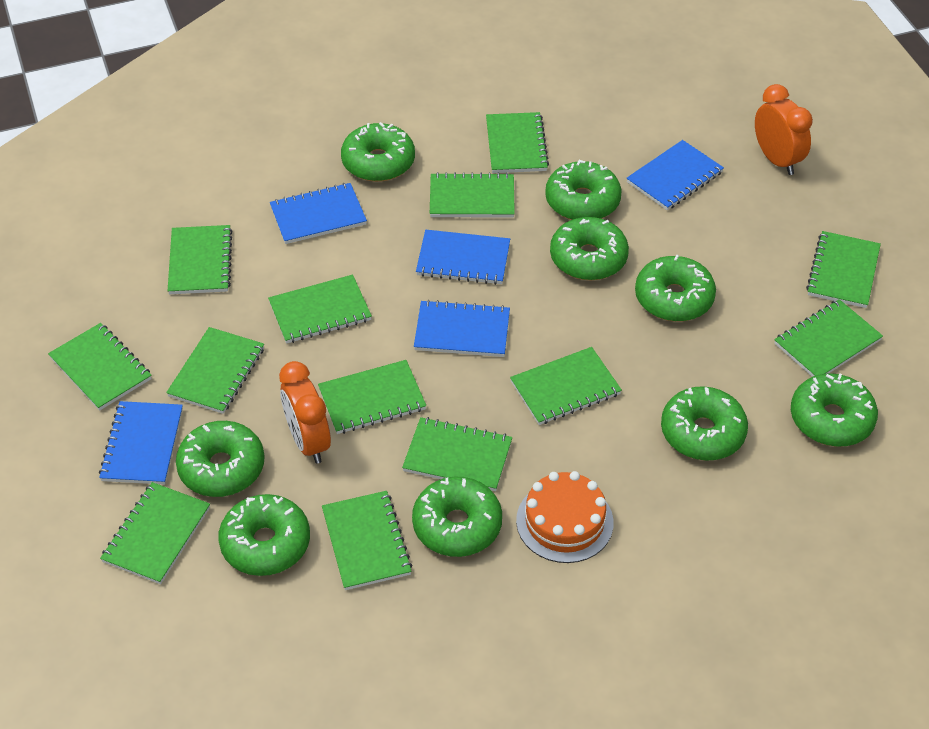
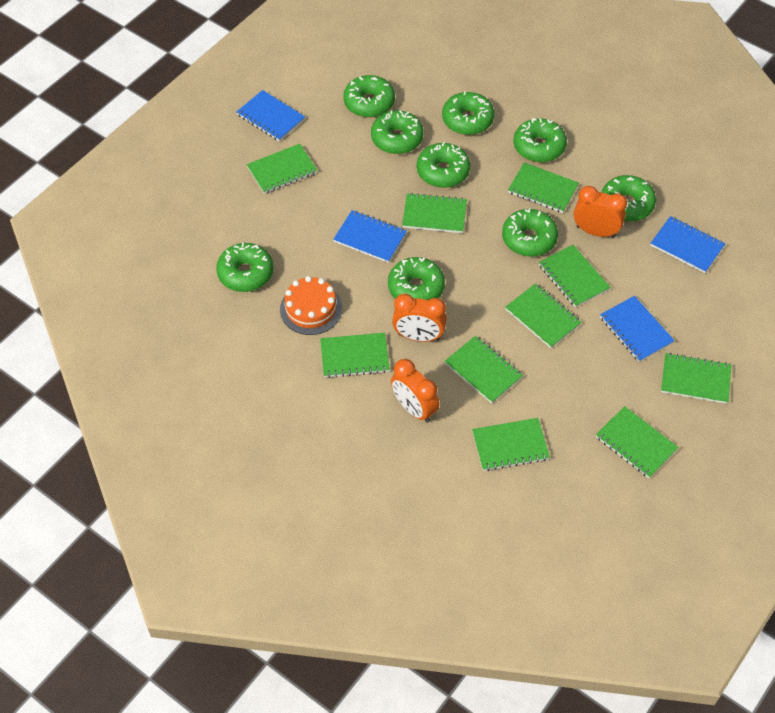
blue notebook: [99,401,183,485] [270,183,367,244] [414,300,510,357] [416,230,510,285] [626,140,724,210] = 5 -> [237,90,305,141] [333,210,407,263] [600,296,675,362] [651,216,725,273] = 4
green notebook: [48,323,152,411] [100,482,210,584] [166,327,264,414] [168,225,233,294] [268,275,372,344] [318,360,426,434] [322,491,412,590] [402,417,512,491] [430,172,515,218] [486,112,549,173] [510,347,622,425] [774,299,883,377] [806,231,881,308] = 13 -> [247,144,317,194] [320,333,390,378] [402,193,467,233] [445,336,523,403] [472,418,550,471] [505,283,581,348] [508,162,579,213] [539,245,610,307] [596,406,678,478] [661,353,731,404] = 10
orange clock: [279,361,331,464] [755,84,813,175] = 2 -> [391,359,439,423] [392,294,447,342] [574,186,627,238] = 3

